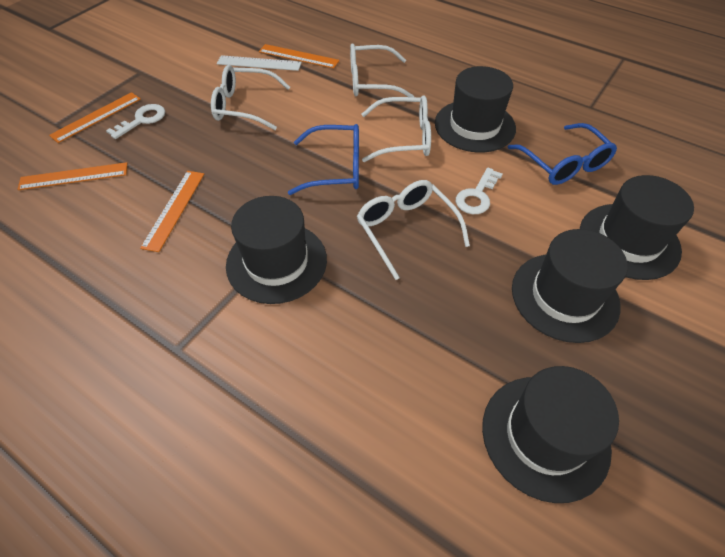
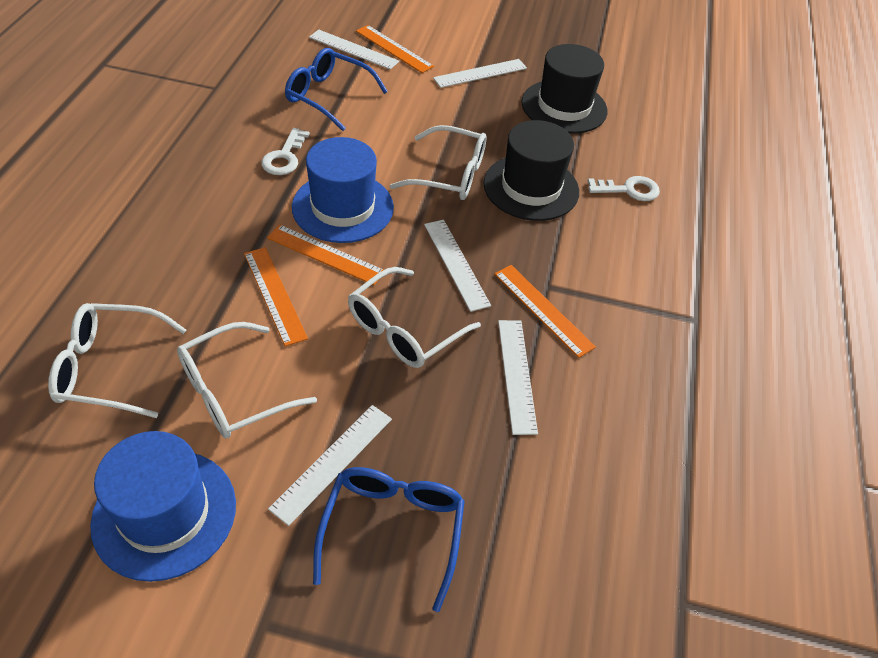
black hat: [226,196,327,304] [435,66,516,153] [482,366,619,503] [512,229,628,343] [580,175,694,280] = 5 -> [483,120,579,221] [521,44,607,134] = 2
blue hat: none = 0 -> [90,431,236,582] [292,137,394,243] = 2
white ruler: [217,55,302,71] = 1 -> [268,405,392,526] [309,29,399,70] [424,220,491,312] [433,59,527,88] [498,320,538,435] = 5

